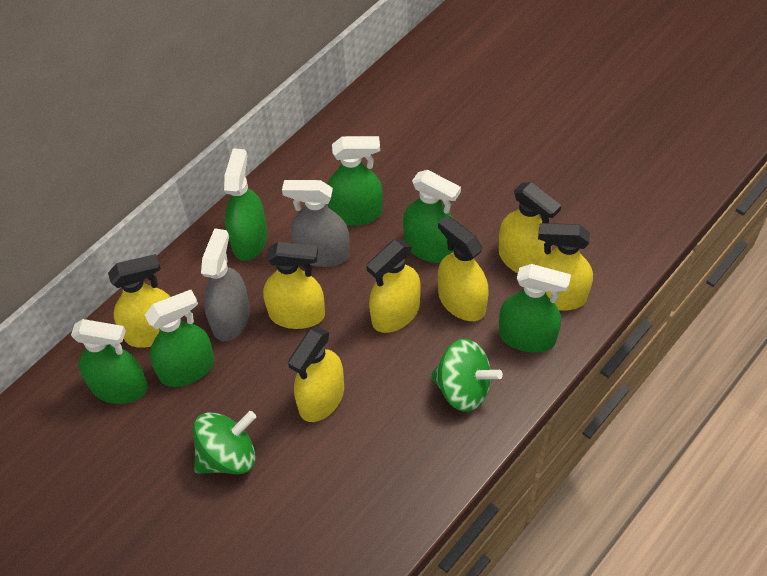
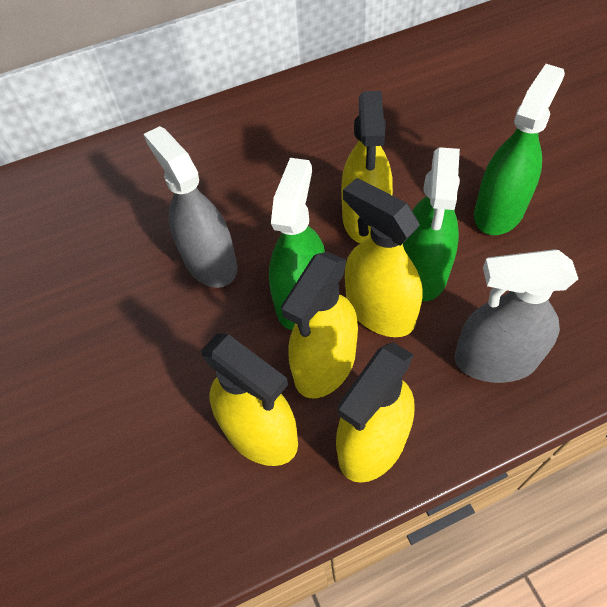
green spinning top: [193,411,256,474] [431,339,503,412] = 2 -> none = 0
green spray bottle: [71,319,148,404] [145,290,215,387] [224,148,267,261] [327,136,383,226] [403,170,461,263] [499,264,571,353] = 6 -> [269,158,325,330] [403,147,460,301] [474,64,565,235] = 3
yellow spray bottle: [108,254,170,348] [263,242,325,329] [288,327,344,422] [366,239,421,333] [438,216,489,321] [499,182,561,273] [535,223,593,311] = 7 -> [201,333,298,466] [281,252,358,398] [336,342,415,483] [341,91,393,243] [343,178,423,337] = 5

